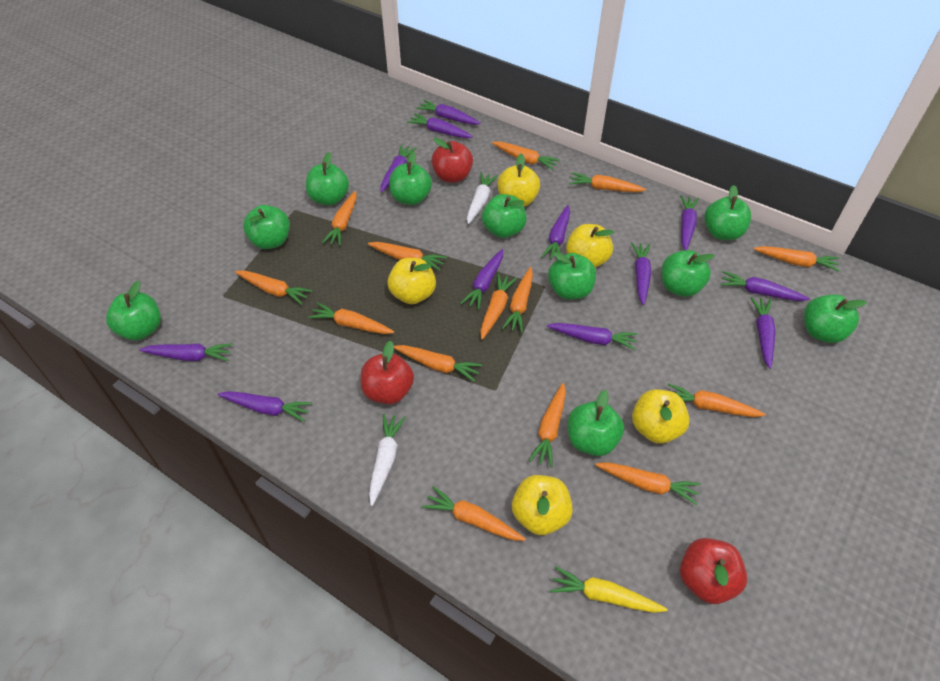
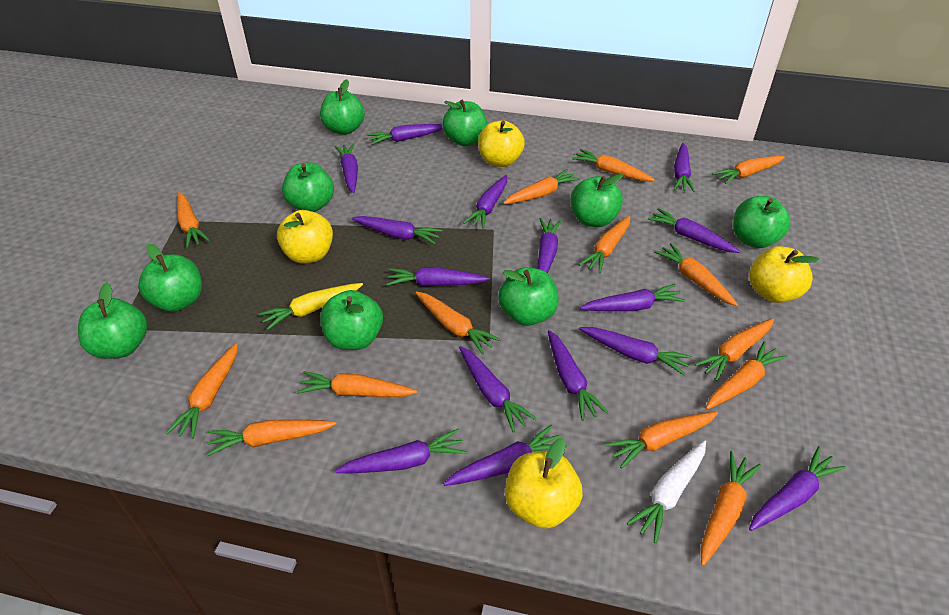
green apple: [106,281,161,340] [243,205,290,249] [306,152,349,205] [389,152,432,205] [482,194,527,238] [548,252,596,300] [568,390,624,456] [662,250,715,297] [705,185,752,240] [804,294,867,343] = 10 -> [78,282,147,359] [138,244,202,312] [282,162,334,212] [320,79,365,135] [320,290,383,350] [442,100,487,146] [498,267,559,326] [570,174,624,227] [733,196,791,248] = 9
purple carrot: [139,343,233,361] [217,391,312,422] [381,144,417,192] [407,113,473,138] [416,100,481,125] [460,249,503,310] [541,205,570,259] [547,323,638,350] [631,242,651,305] [680,195,699,250] [720,271,810,301] [750,297,776,369] = 12 -> [335,144,358,193] [335,429,466,474] [352,216,443,244] [367,124,443,145] [387,267,490,286] [443,425,567,486] [459,346,537,433] [463,175,507,229] [538,218,562,273] [548,330,609,421] [579,327,692,376] [580,284,685,311] [648,208,740,253] [673,143,695,192] [749,446,846,531] = 15
red apple: [361,341,414,404] [431,138,473,183] [680,538,747,604] = 3 -> none = 0
white carrot: [369,414,406,506] [467,172,498,224] = 2 -> [627,440,706,543] = 1
yellow apple: [387,258,436,304] [497,153,540,207] [512,475,573,535] [566,224,614,267] [632,389,690,444] = 5 -> [277,210,333,264] [478,120,525,167] [505,438,583,529] [749,246,819,303] = 4

